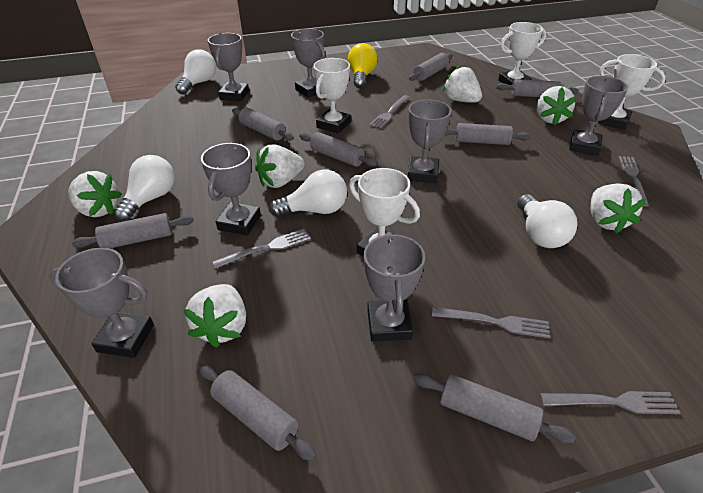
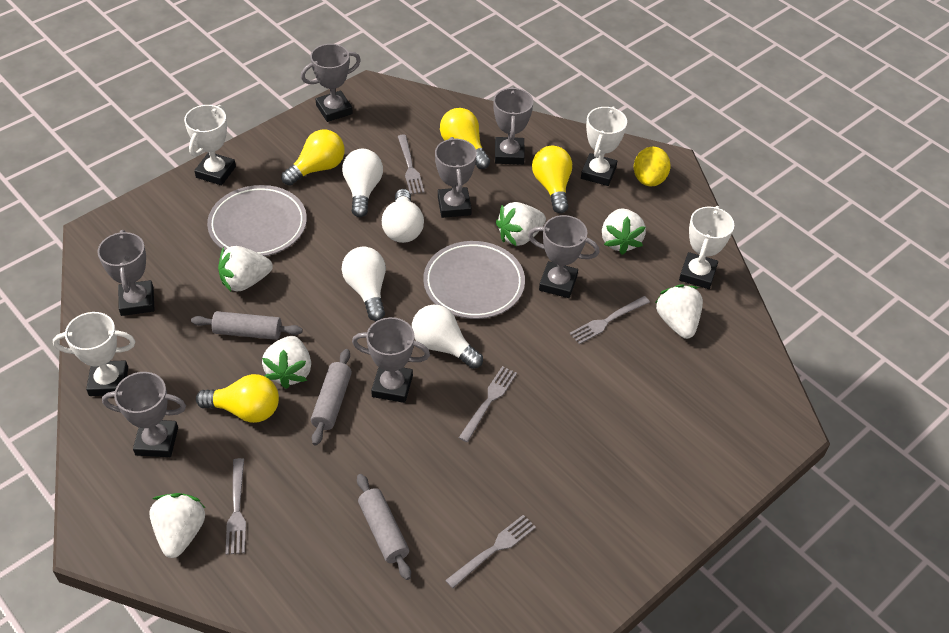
grey plate: none = 0 -> [207,185,307,256] [423,241,525,319] = 2
grey rolling pin: [72,213,194,249] [199,364,316,461] [232,108,294,141] [299,132,378,167] [409,53,453,81] [413,373,576,443] [444,123,531,145] [496,79,579,97] = 8 -> [191,311,303,340] [311,349,352,445] [357,474,411,580] = 3
yellow lemon: none = 0 -> [634,147,671,187] = 1
yellow light bulb: [348,43,378,88] = 1 -> [196,374,279,423] [281,129,345,186] [440,108,490,169] [532,146,572,213] = 4

